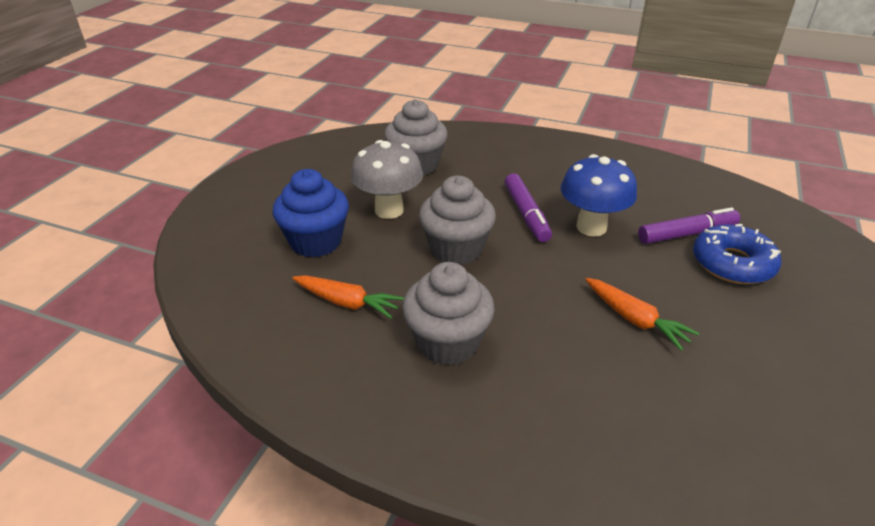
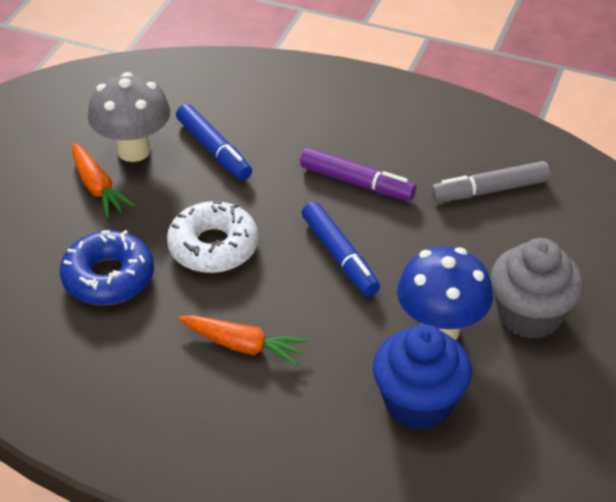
blue marker: none = 0 -> [176,104,252,180] [302,202,380,296] = 2
grey cupcake: [384,99,448,176] [402,262,495,365] [419,176,496,265] = 3 -> [490,238,584,339] = 1
grey marker: none = 0 -> [431,161,550,202] = 1
purple marker: [505,173,552,242] [638,207,740,244] = 2 -> [300,148,416,201] = 1
white donut: none = 0 -> [167,201,259,273] = 1

